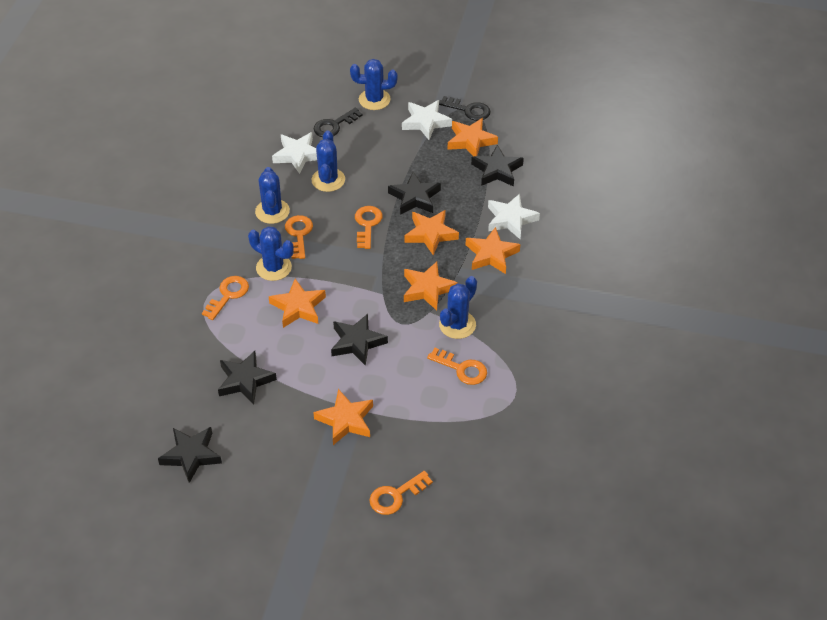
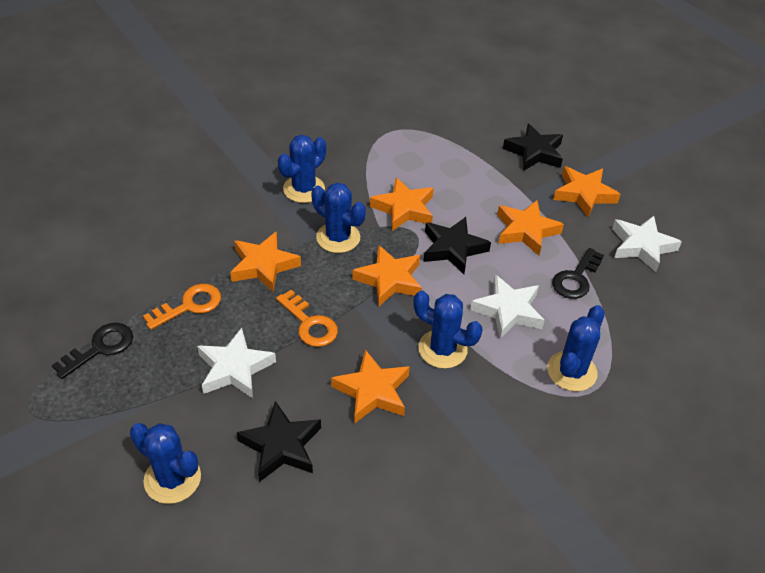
black star: [158,427,222,483] [218,351,277,404] [331,314,388,366] [388,172,441,215] [471,145,524,187] = 5 -> [236,401,321,482] [423,217,491,274] [503,124,563,171] = 3
orange key: [202,276,249,320] [285,215,313,259] [355,206,383,249] [370,471,433,515] [427,348,487,385] = 5 -> [143,284,221,330] [276,290,338,347] = 2

